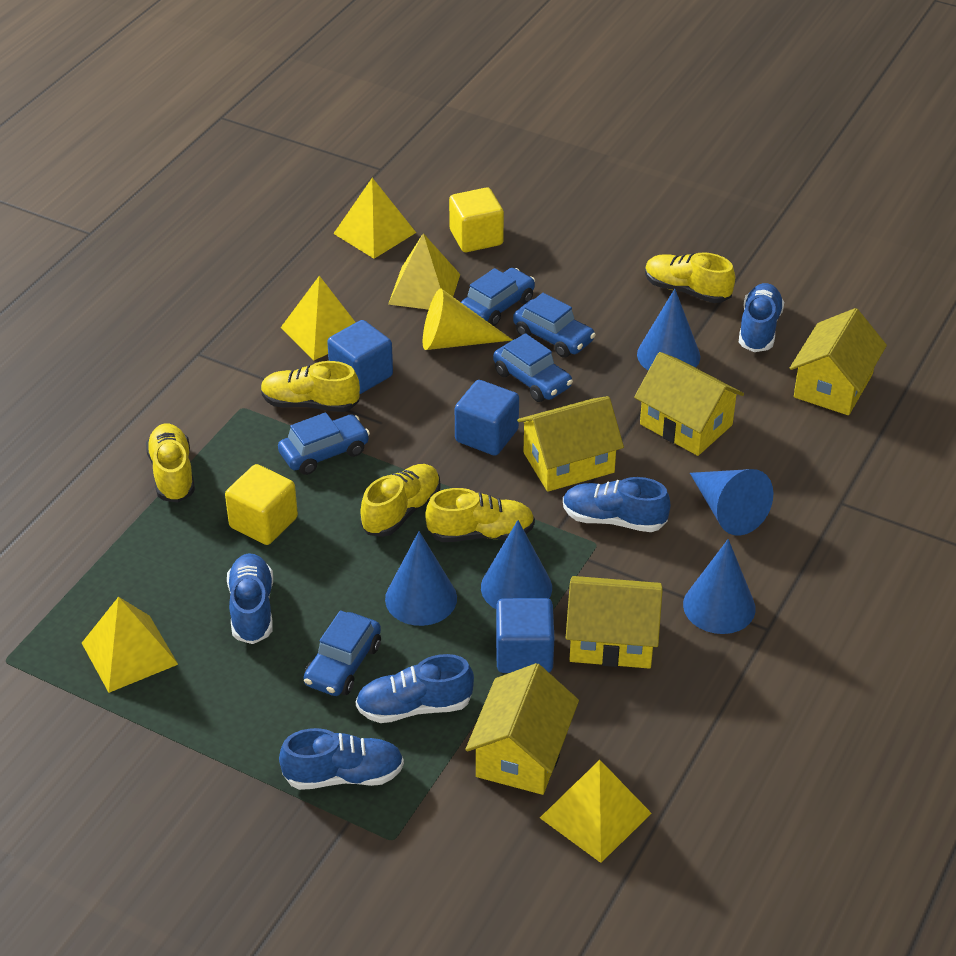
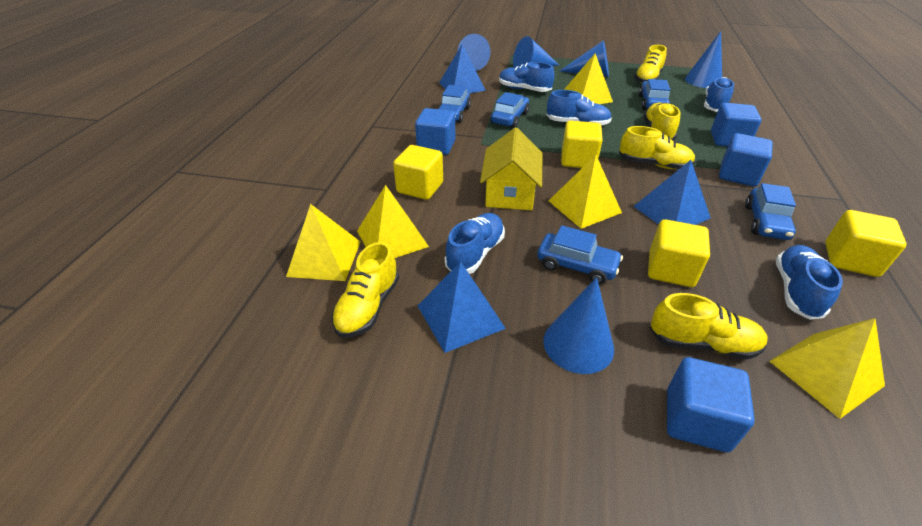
blue cube: [327,320,393,394] [455,380,519,456] [496,598,554,673] = 3 -> [415,108,455,155] [667,357,755,452] [711,103,761,147] [719,133,773,187] = 4
blue pyramid: none = 0 -> [418,261,506,353] [439,44,486,94] [633,160,711,225] = 3
yellow cone: [423,288,512,350] = 1 -> none = 0
yellow cube: [225,464,298,545] [449,188,504,252] = 2 -> [393,145,443,200] [561,121,603,168] [648,219,710,287] [825,210,907,277] = 4
yellow house: [465,663,579,795] [517,396,624,492] [566,576,663,669] [634,352,744,456] [789,308,887,415] = 5 -> [480,128,543,210] = 1

